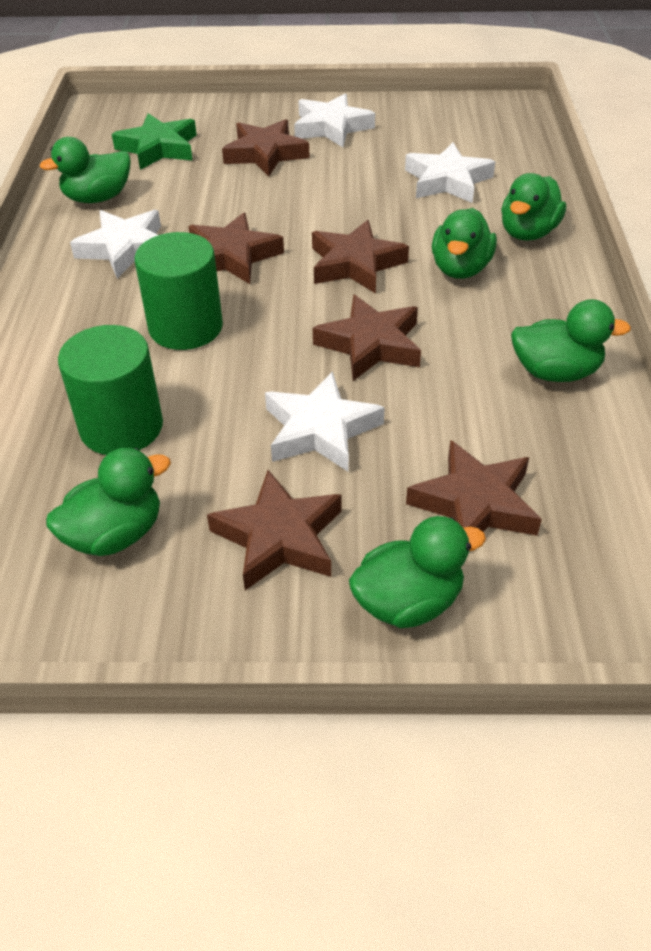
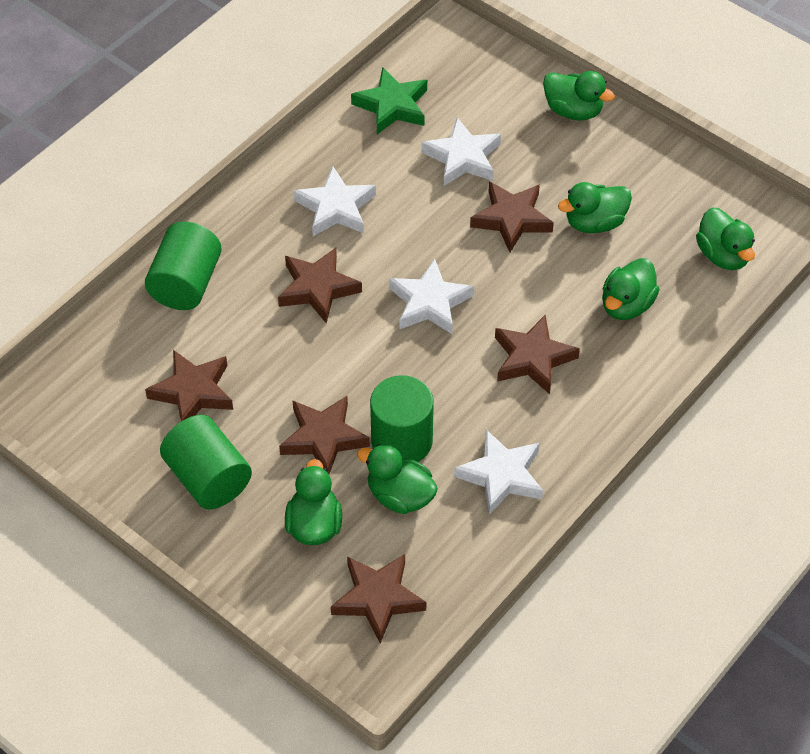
green cylinder: [58,325,163,455] [135,232,223,350] = 2 -> [145,221,222,310] [160,415,252,509] [370,375,434,462] = 3

